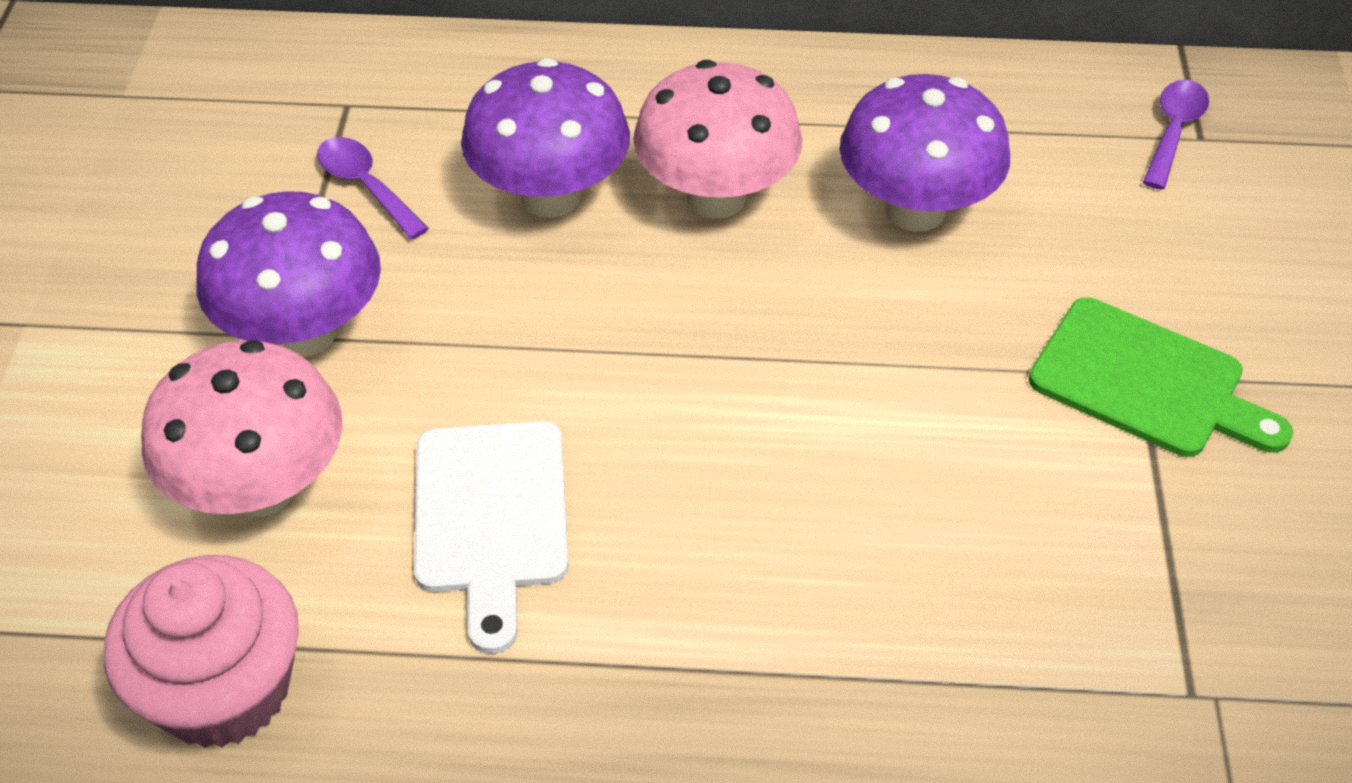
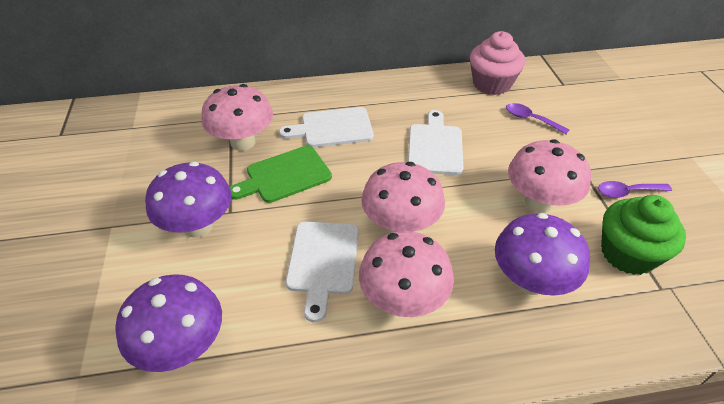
green cupcake: none = 0 -> [601,195,686,275] = 1
pink mushroom: [141,340,343,517] [633,60,802,218] = 2 -> [201,84,273,151] [359,231,454,317] [361,162,445,233] [508,139,591,213] = 4
white cutting board: [414,421,568,654] = 1 -> [279,107,374,147] [286,222,359,322] [408,110,463,175] = 3

